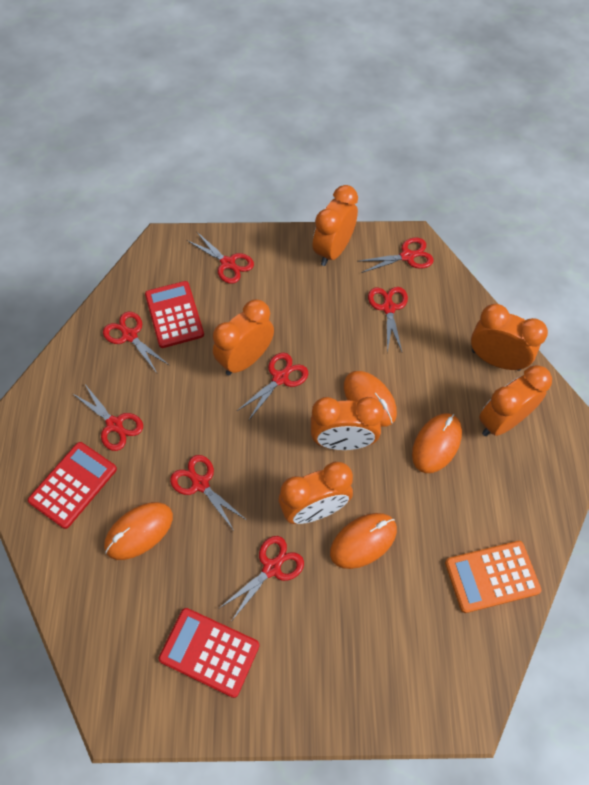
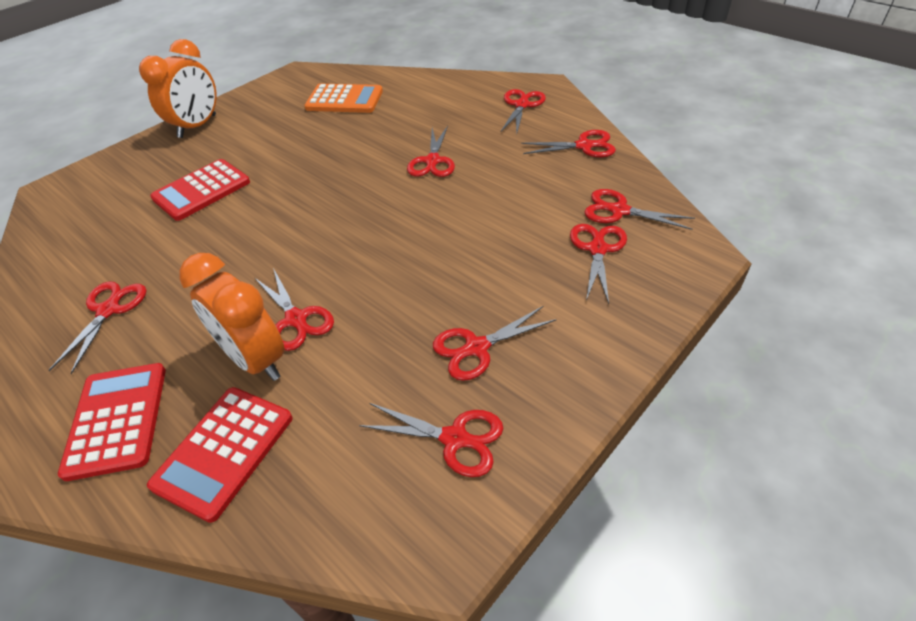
orange clock: [213,299,274,375] [279,462,353,524] [311,397,384,450] [313,185,358,266] [471,304,548,371] [479,365,552,436] = 6 -> [139,39,217,138] [179,253,285,381] = 2
orange mouse: [104,502,173,560] [330,513,397,569] [344,371,397,426] [412,413,462,473] = 4 -> none = 0
red scissors: [72,383,143,451] [103,312,169,373] [170,455,246,532] [187,231,254,284] [220,536,304,620] [237,353,308,421] [359,238,434,273] [368,287,408,353] = 8 -> [49,281,146,374] [255,268,334,351] [359,403,503,477] [407,126,455,177] [433,306,557,381] [501,89,546,133] [521,130,616,157] [570,224,627,304] [584,189,695,230] = 9

